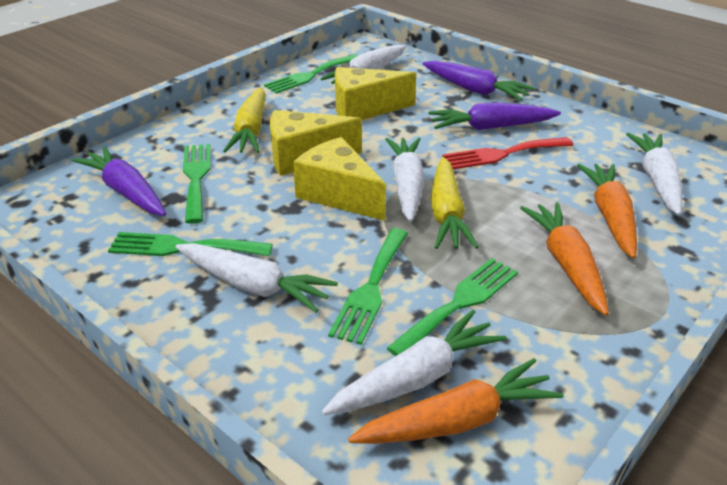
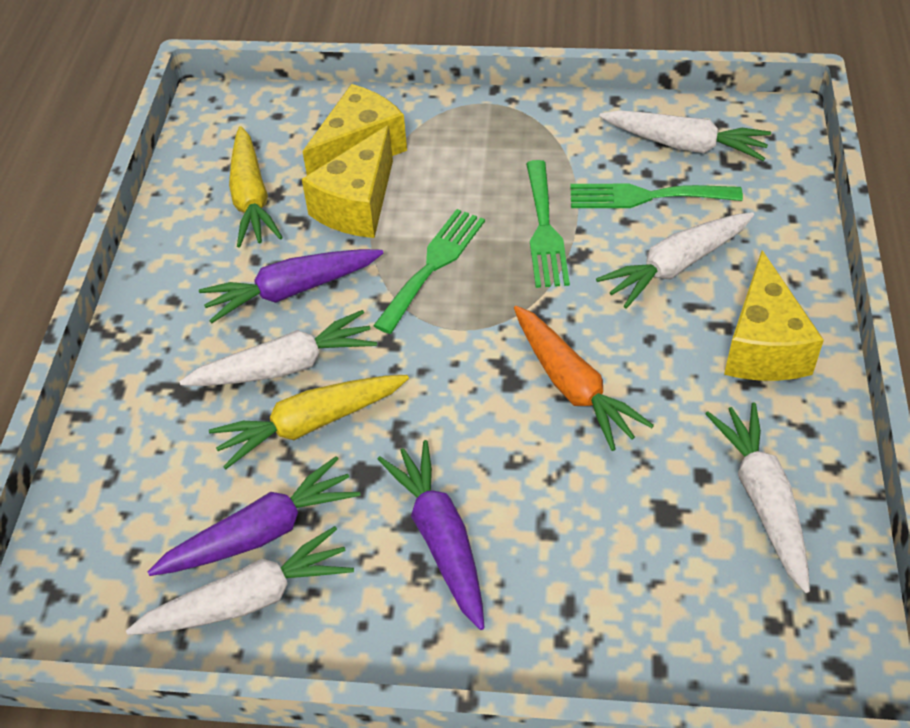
green fork: [108,232,273,256] [183,144,210,224] [264,54,359,94] [328,228,408,345] [387,258,518,356] = 5 -> [373,209,485,334] [526,160,570,288] [570,183,743,208] = 3
orange carrot: [348,358,564,444] [520,202,609,316] [577,164,637,259] = 3 -> [514,306,654,451] = 1
red fork: [442,137,573,169] = 1 -> none = 0

